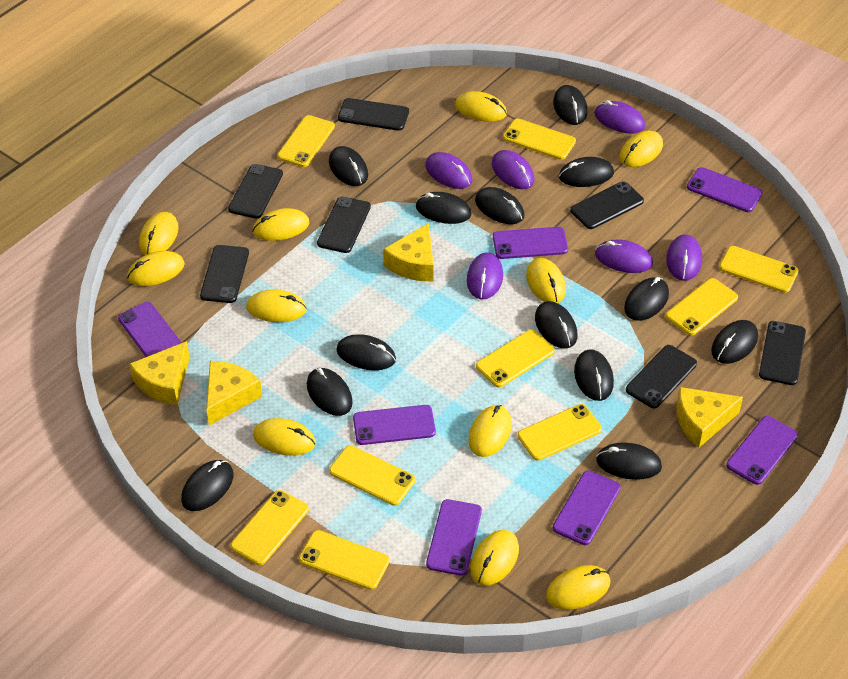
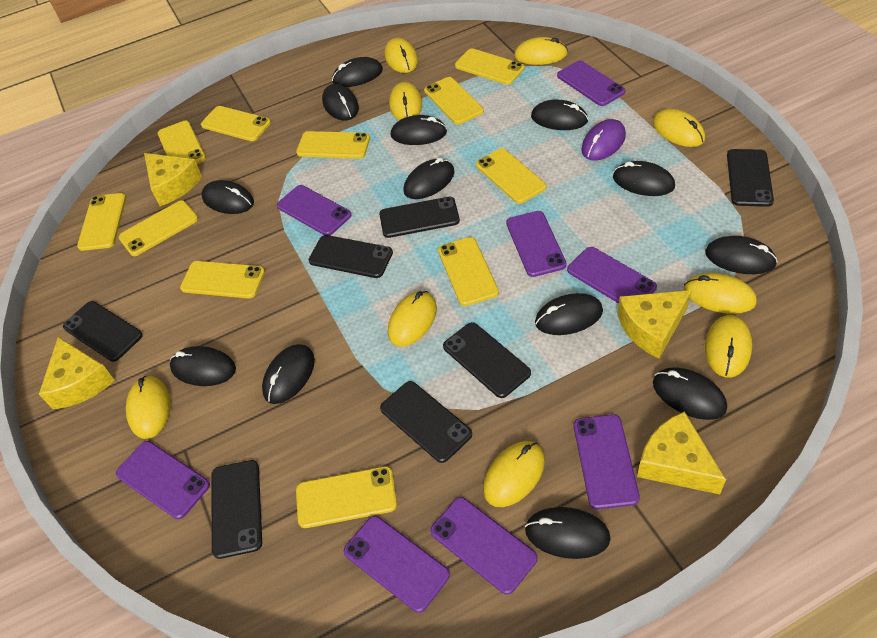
purple mouse: [425,152,472,189] [467,252,503,299] [492,150,535,189] [594,100,645,134] [595,239,653,273] [666,234,702,281] = 6 -> [581,119,626,161] = 1
purple phone: [118,302,182,357] [353,405,436,445] [426,499,482,576] [493,227,568,259] [553,471,621,545] [687,167,763,212] [726,416,798,485] = 7 -> [116,441,210,519] [277,185,351,235] [344,516,450,613] [430,497,537,595] [506,211,567,277] [557,61,625,106] [567,247,657,304] [574,414,640,509] = 8
yellow mouse: [127,251,185,286] [139,212,179,255] [246,289,307,322] [252,208,309,241] [253,418,316,456] [455,91,507,122] [469,405,512,457] [470,530,519,586] [526,258,566,303] [546,565,611,610] [620,130,663,167] = 11 -> [126,376,171,439] [385,38,418,73] [388,291,437,347] [389,82,422,120] [483,441,545,507] [514,37,568,65] [653,109,705,147] [684,273,757,314] [705,315,752,377] = 9
yellow phone: [230,490,309,565] [277,115,335,167] [299,530,390,590] [329,445,415,506] [476,329,555,388] [503,119,576,160] [518,404,602,461] [666,278,738,335] [719,246,799,293] = 9 -> [77,193,126,251] [119,200,198,256] [158,121,206,164] [180,261,265,299] [201,106,271,141] [296,131,370,159] [296,466,397,528] [424,77,484,124] [438,237,499,306] [455,49,525,85] [476,148,546,204] = 11

